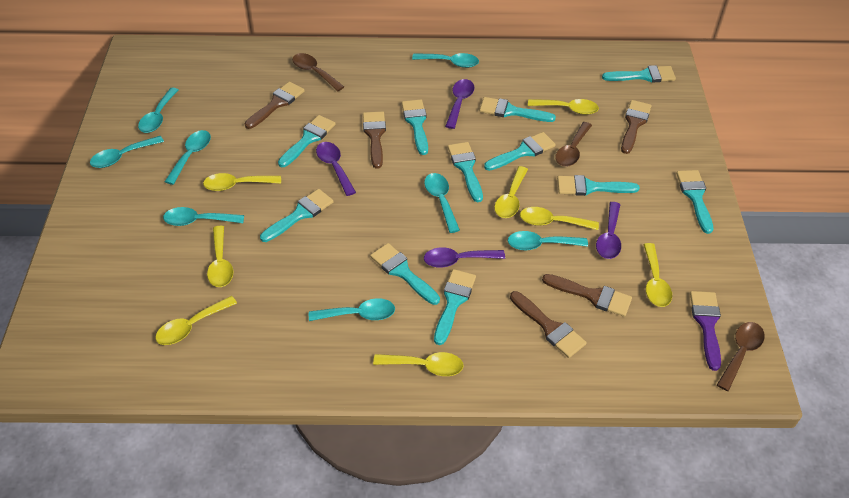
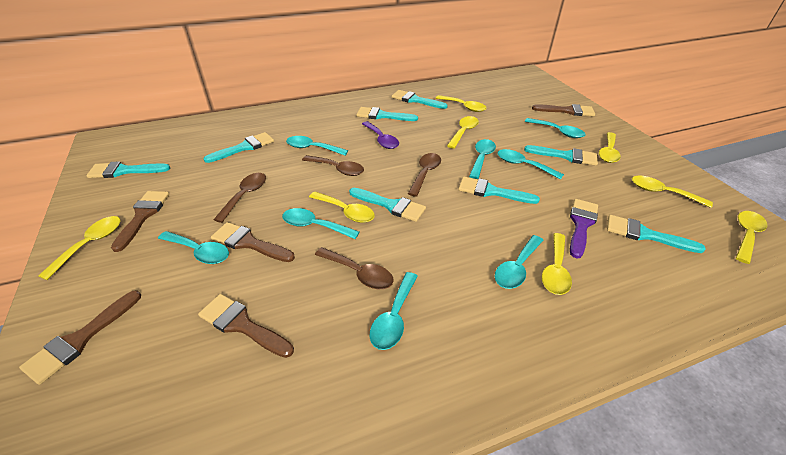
brown spoon: [292,53,344,91] [555,122,592,167] [717,322,765,391] = 3 -> [213,173,266,223] [302,155,364,176] [315,247,394,289] [408,153,441,197] = 4
purple spoon: [316,142,356,196] [424,247,505,268] [445,79,475,129] [596,202,621,259] = 4 -> [362,121,399,149] = 1
turquoise brush: [260,189,334,242] [278,115,336,167] [370,243,440,305] [402,99,428,155] [434,269,476,345] [448,142,483,202] [480,97,556,122] [484,132,556,171] [557,175,640,196] [602,65,676,82] [676,170,713,234] = 11 -> [86,161,170,178] [203,132,274,163] [349,188,426,222] [356,107,418,121] [392,90,448,109] [458,177,540,204] [524,145,598,166] [607,215,706,253] = 8

